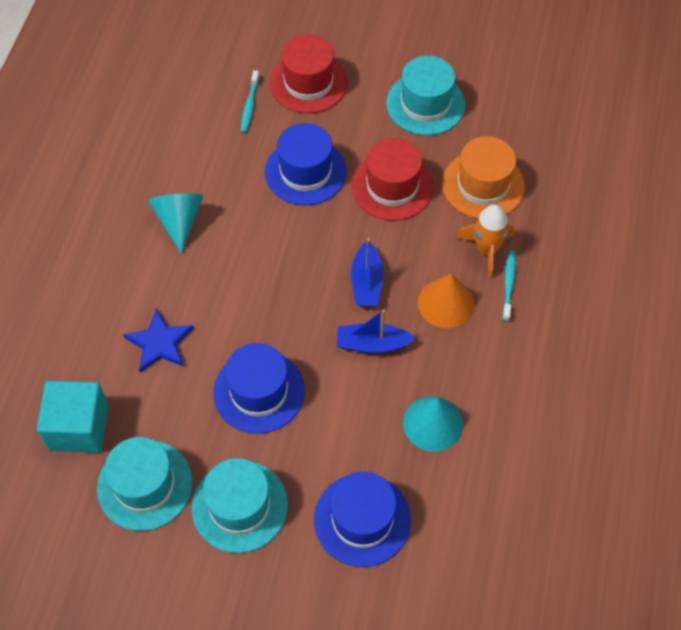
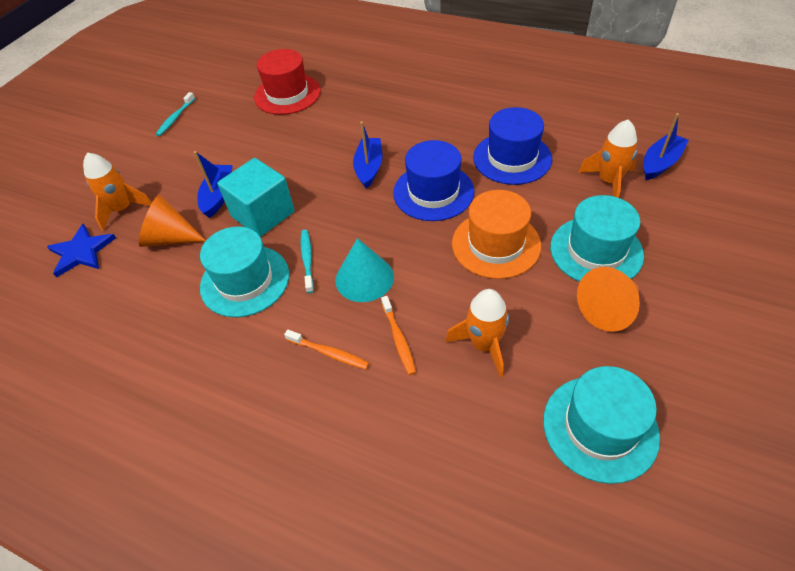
blue boat: [337,309,416,353] [351,238,384,306] = 2 -> [194,151,233,218] [353,121,382,189] [643,113,689,180] = 3
blue hat: [213,343,305,434] [265,123,347,205] [314,472,411,567] = 3 -> [393,140,474,221] [473,107,552,185] = 2
orange cone: [418,274,475,328] = 1 -> [139,195,206,247] [577,267,640,332] = 2
orange rocket: [457,205,514,278] = 1 -> [83,153,152,231] [445,289,509,377] [578,120,637,198] = 3
orange toothbrush: none = 0 -> [284,330,369,369] [381,296,416,375] = 2
red hat: [270,34,348,113] [351,138,434,221] = 2 -> [254,49,321,115] = 1
turquoise cone: [148,193,203,254] [403,396,463,452] = 2 -> [335,238,394,302] = 1

